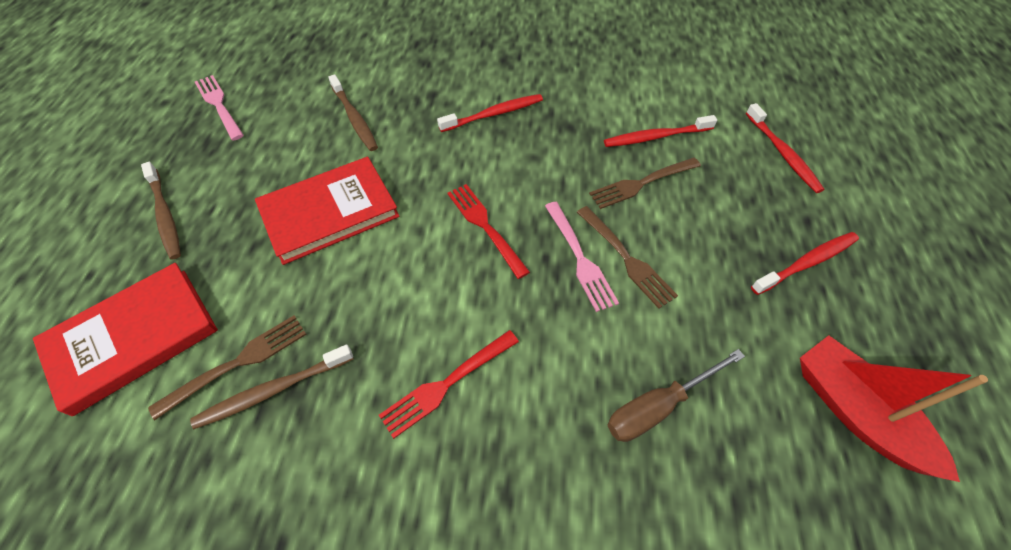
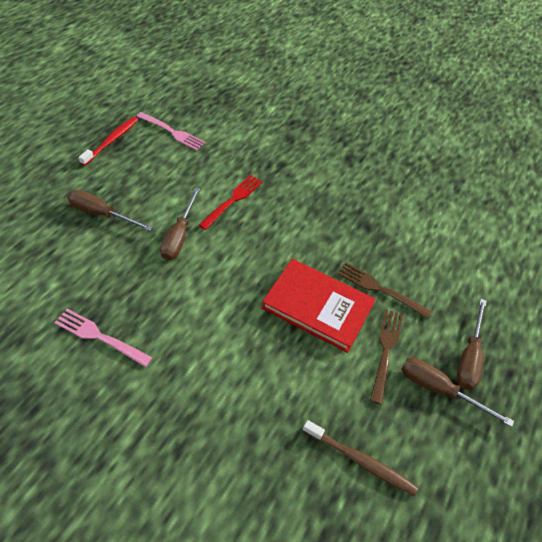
brown fork: [148,315,307,420] [577,206,678,309] [589,158,701,209] = 3 -> [338,262,431,318] [370,309,403,405] = 2
brown screwdriver: [607,349,745,442] = 1 -> [67,190,153,231] [160,188,200,261] [401,357,514,427] [456,299,487,390] = 4
brown toothbrush: [141,162,181,260] [190,344,354,429] [328,74,378,151] = 3 -> [303,420,418,496] = 1
red boat: [800,335,988,482] = 1 -> none = 0
red book: [33,263,218,416] [255,157,400,265] = 2 -> [262,259,375,353] = 1
red fork: [379,330,519,439] [447,184,530,279] = 2 -> [199,175,263,230] = 1
red toothbrush: [437,94,543,132] [604,115,717,147] [746,103,824,193] [751,232,859,295] = 4 -> [79,117,139,166] = 1

